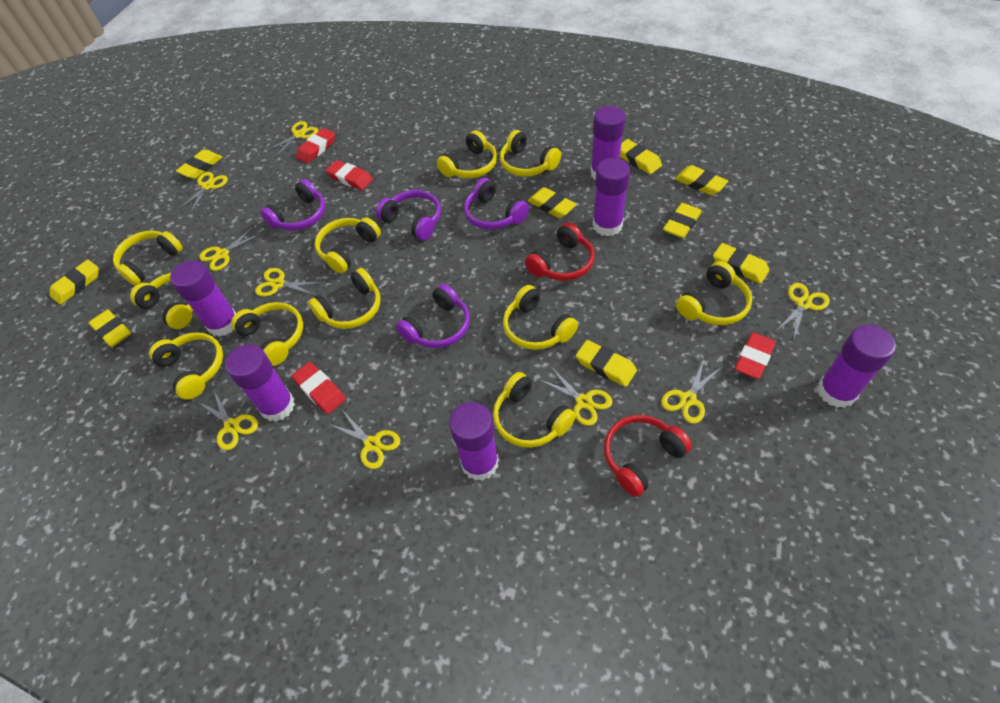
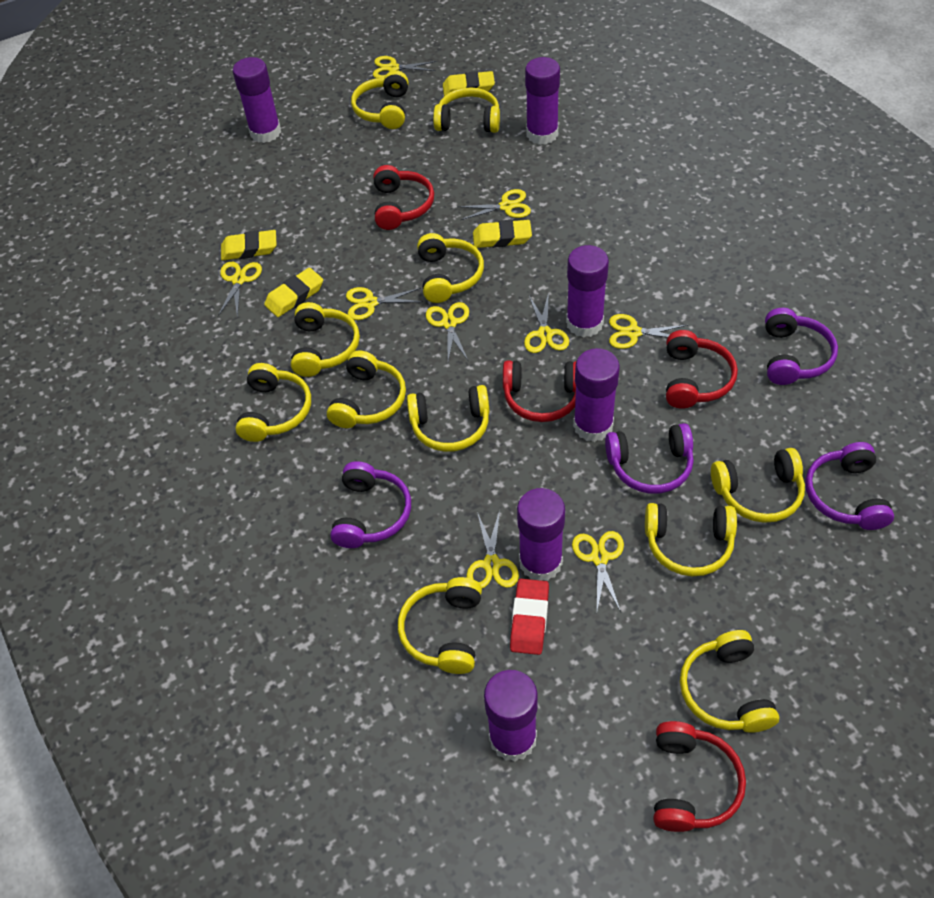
red eraser: [291,362,346,414] [296,128,335,164] [326,160,373,190] [735,332,776,379] = 4 -> [510,579,549,655] = 1
red headphones: [525,222,594,281] [604,415,692,497] = 2 -> [373,165,434,230] [503,360,576,422] [654,721,746,832] [666,330,738,408] = 4
yellow eraser: [50,260,99,305] [89,310,131,347] [176,149,222,179] [528,187,577,218] [576,340,637,387] [620,139,662,174] [663,203,702,238] [675,165,728,195] [713,243,769,284] = 9 -> [221,230,277,260] [264,268,323,317] [443,71,495,96] [473,220,532,248] = 4

